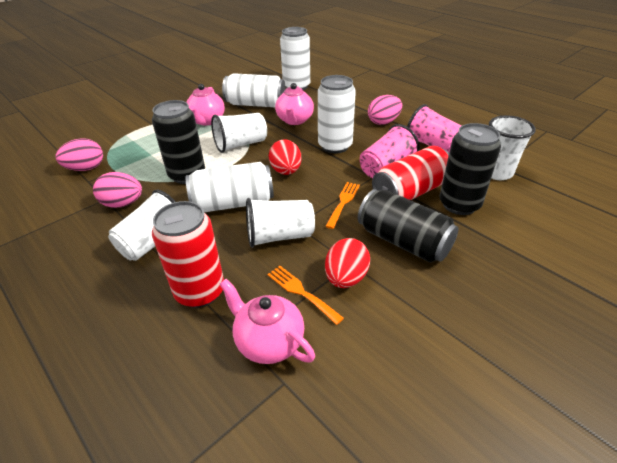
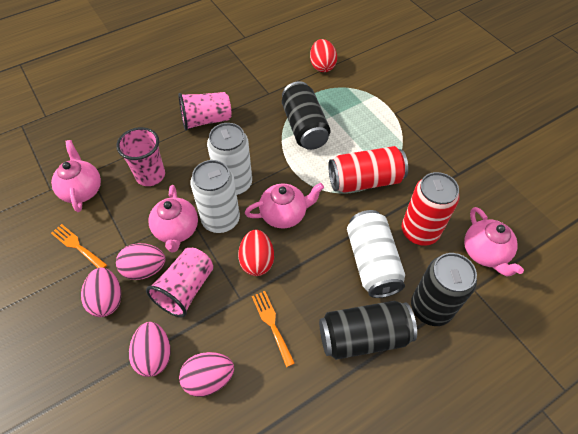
pink cup: [360,124,420,178] [407,104,461,153] = 2 -> [116,127,165,186] [146,248,213,318] [178,92,232,131] = 3
pink egg: [55,138,103,171] [93,172,142,208] [368,95,402,125] = 3 -> [81,267,121,317] [116,243,165,280] [129,322,171,377] [179,352,234,397] = 4
pink teapot: [187,84,225,125] [220,279,315,364] [275,83,314,125] = 3 -> [51,140,101,212] [148,185,198,253] [245,183,324,228] [464,207,524,276] = 4
white can: [186,162,274,212] [222,73,286,107] [280,27,310,90] [318,75,356,153] = 4 -> [191,160,240,233] [207,123,252,195] [347,210,405,298] = 3
white cup: [108,190,176,261] [211,113,267,153] [246,198,315,248] [489,115,536,180] = 4 -> none = 0

